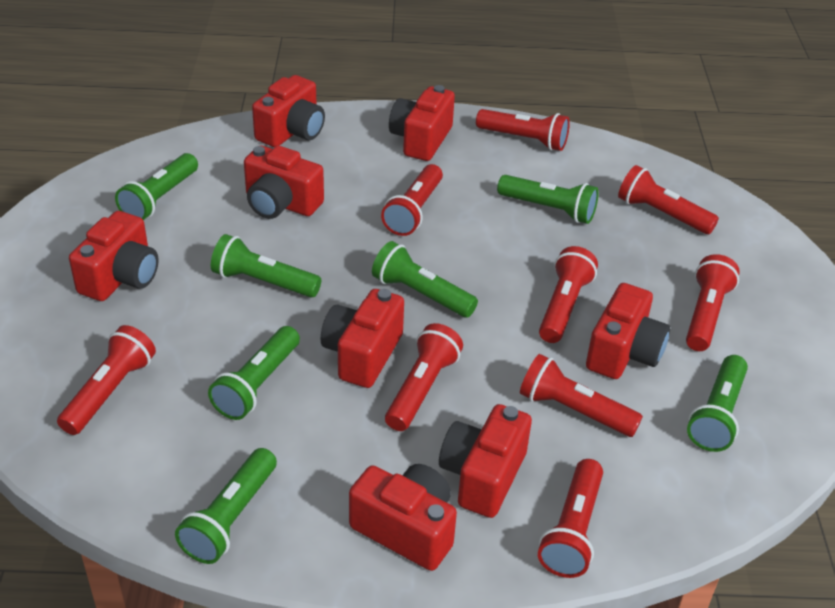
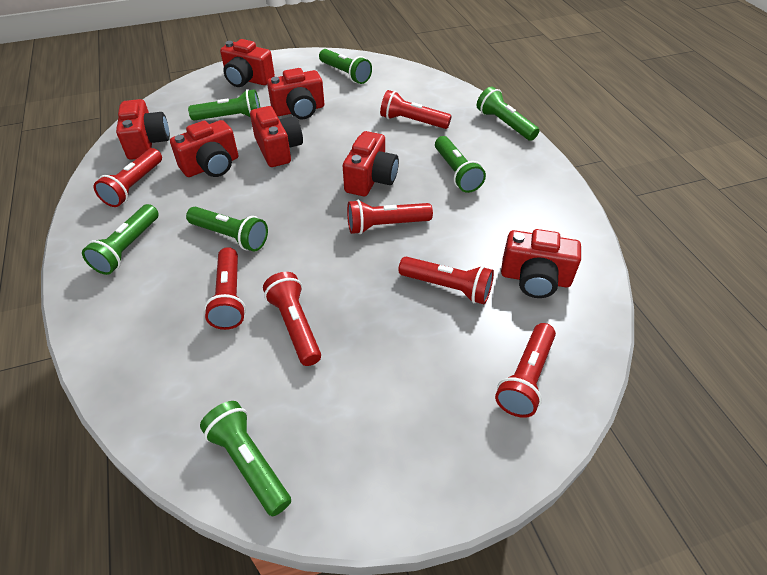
red camera: [69,211,159,301] [244,145,324,219] [252,75,325,147] [321,289,404,388] [349,464,457,571] [389,85,455,161] [439,404,532,518] [586,283,670,379] = 8 -> [116,99,170,160] [170,120,238,177] [220,39,275,87] [250,106,303,167] [267,68,324,120] [343,131,399,196] [501,229,581,298] = 7
red flashlight: [57,325,156,435] [381,164,443,236] [385,323,463,431] [476,109,570,151] [520,354,643,437] [538,459,603,578] [539,246,598,343] [618,165,719,234] [686,254,740,351] = 9 -> [94,148,162,207] [204,247,246,330] [263,272,321,366] [347,200,433,234] [380,90,452,129] [398,257,494,304] [495,323,556,418] = 7

